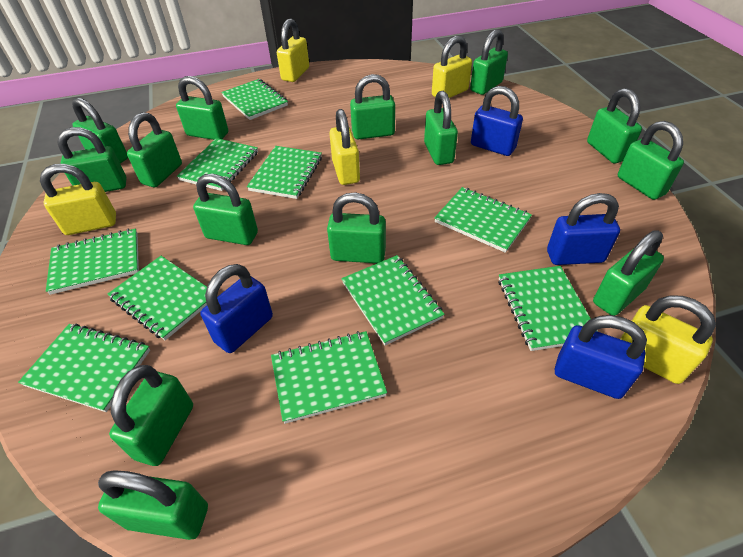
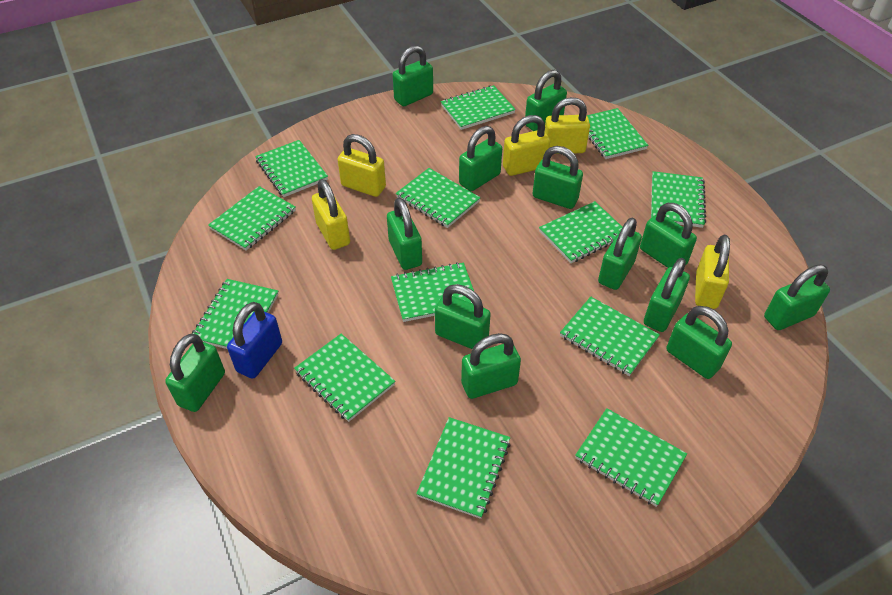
blue padlock: [200,264,273,353] [471,86,523,156] [547,193,620,265] [555,315,647,399] = 4 -> [227,302,282,379] = 1
green notebook: [18,324,150,412] [46,229,139,295] [108,256,207,340] [177,138,258,191] [221,79,288,120] [247,146,322,199] [271,331,387,424] [342,255,445,345] [434,187,532,253] [498,266,598,351] = 10 -> [192,279,279,349] [208,186,296,250] [255,140,328,197] [294,334,396,422] [391,262,474,322] [396,168,481,228] [416,417,511,519] [441,85,516,130] [539,201,622,263] [560,297,660,376] [575,408,687,507] [587,108,649,159] [651,171,706,228] = 13
green padlock: [57,127,126,192] [72,98,128,163] [98,470,208,540] [109,365,193,466] [127,112,182,187] [176,76,228,140] [193,174,258,245] [327,192,386,263] [350,74,395,140] [424,91,458,165] [470,29,508,95] [587,88,642,163] [593,230,664,316] [618,121,684,200] = 14 -> [165,334,225,412] [387,198,422,270] [393,45,433,107] [435,284,491,349] [459,126,502,191] [461,333,521,399] [525,70,567,131] [532,146,583,209] [598,218,642,290] [640,203,697,268] [644,258,690,332] [666,306,732,379] [764,264,830,330] = 13

